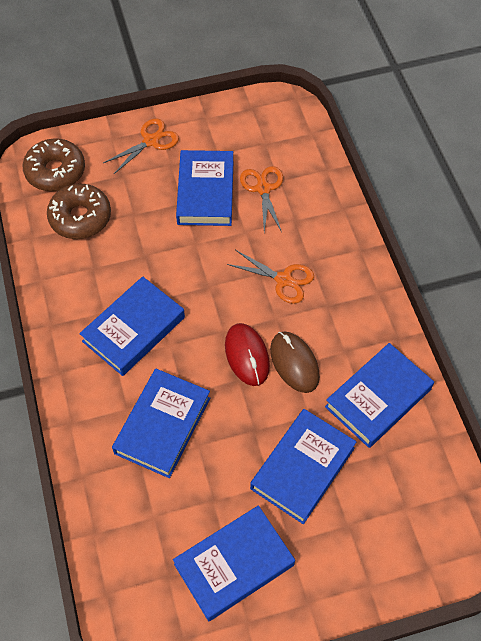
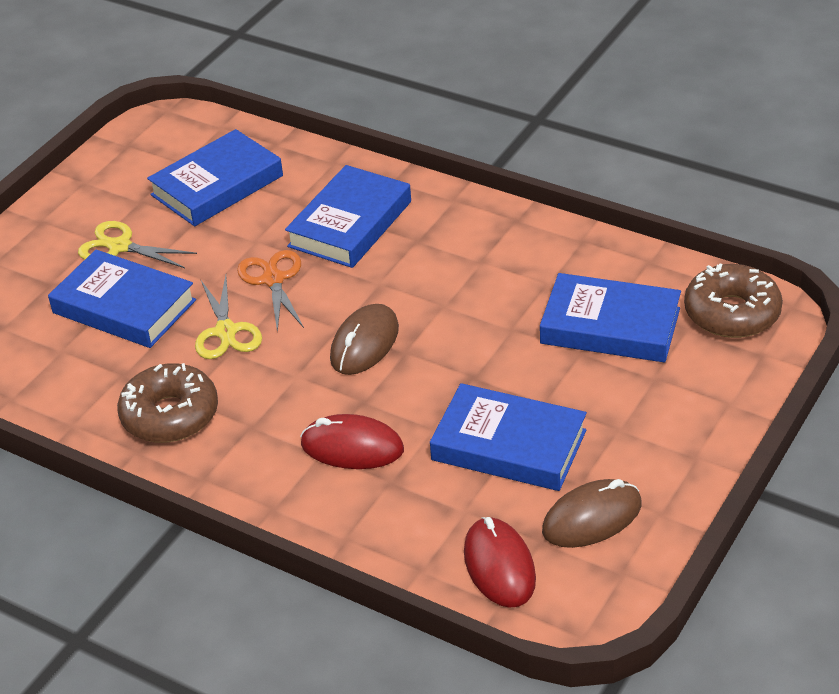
blue book: [79,276,185,376] [112,369,210,478] [173,505,295,621] [176,150,233,226] [250,409,357,524] [325,343,434,448] = 6 -> [48,249,196,348] [147,129,283,226] [285,165,411,268] [430,383,587,491] [540,273,681,363] = 5
brown mouse: [270,332,320,393] = 1 -> [330,304,399,375] [542,479,642,548] = 2
orange scissors: [103,119,179,174] [227,250,314,304] [240,166,283,232] = 3 -> [237,250,304,333] = 1
red mouse: [225,323,270,386] = 1 -> [300,414,404,469] [464,517,536,608] = 2
yellow scissors: none = 0 -> [78,221,197,268] [195,275,262,359] = 2

